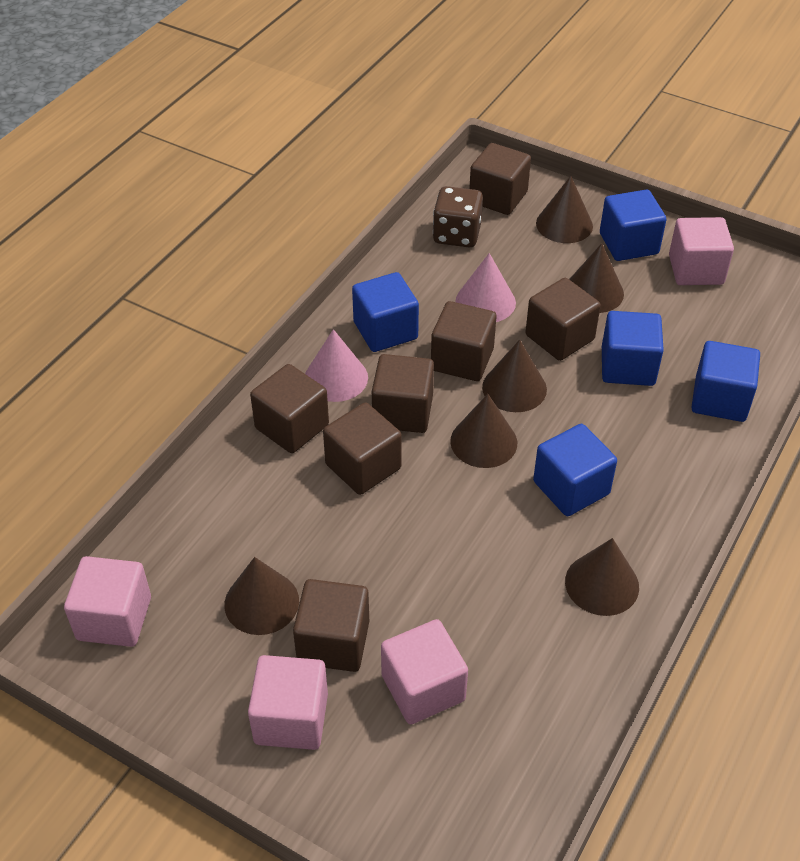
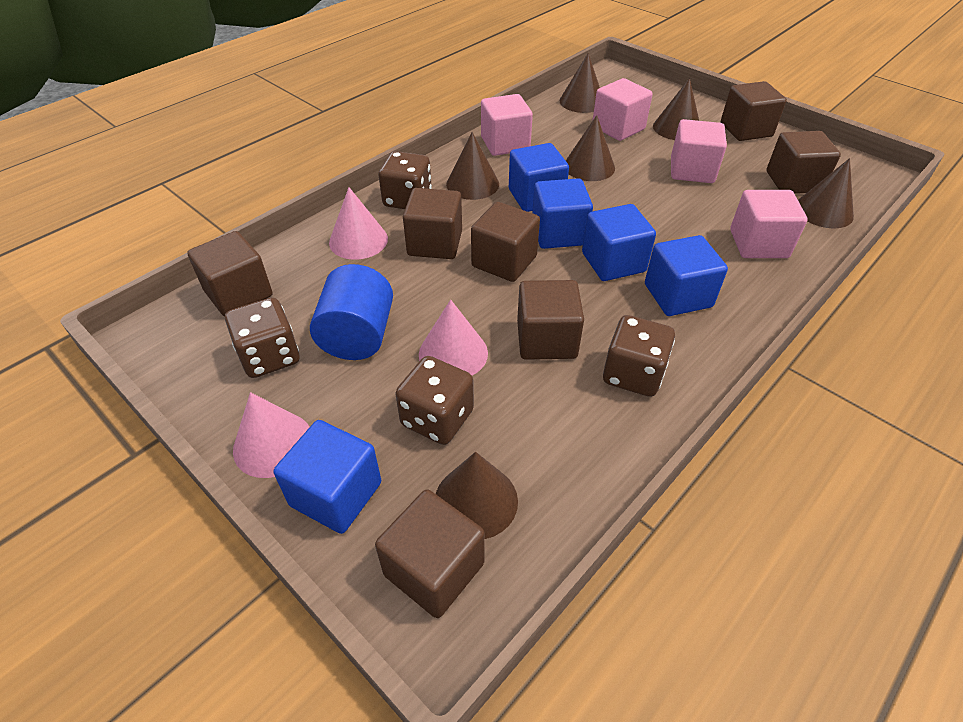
blue cylinder: none = 0 -> [310,264,393,360] = 1
brown dice: [433,186,483,247] = 1 -> [225,297,299,378] [378,151,432,209] [395,356,474,445] [603,315,675,397] = 4
pink cone: [305,329,368,402] [455,253,516,322] = 2 -> [233,392,309,478] [329,187,388,260] [419,300,488,375] = 3

